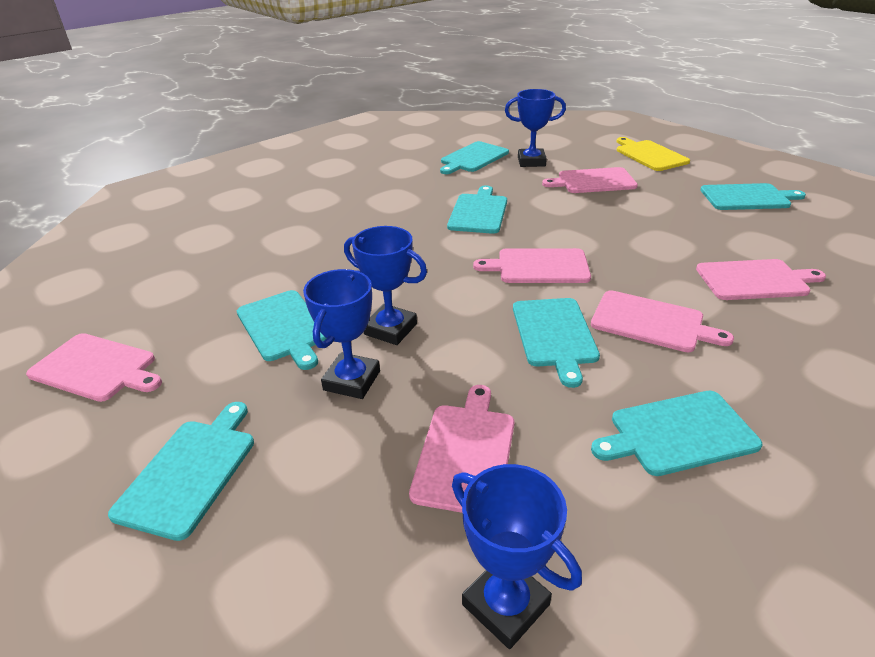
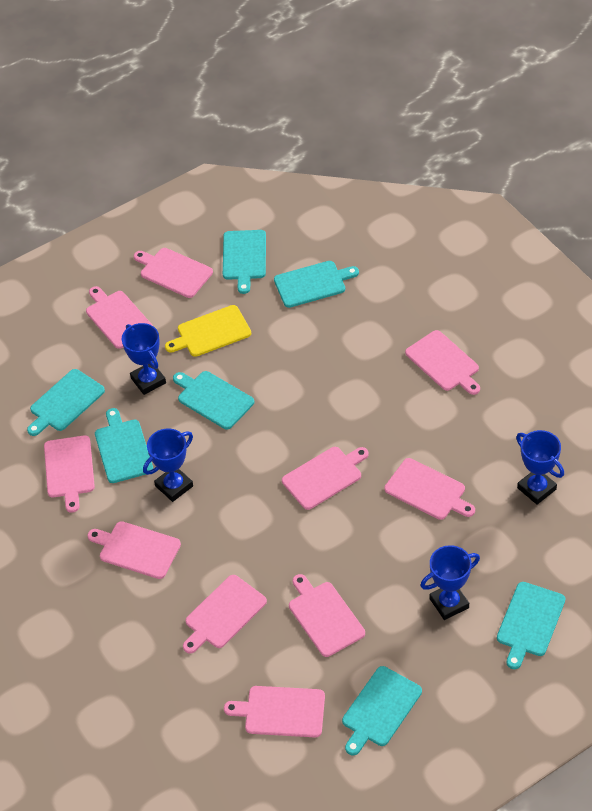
pink cutting board: [26,333,162,402] [409,385,515,513] [473,248,591,283] [542,167,638,193] [591,290,734,352] [696,259,826,300] = 6 -> [44,435,95,513] [86,286,153,349] [87,521,181,579] [134,248,213,298] [183,575,267,654] [224,686,325,737] [282,447,369,510] [289,574,365,657] [384,458,475,520] [405,330,480,395] = 10

